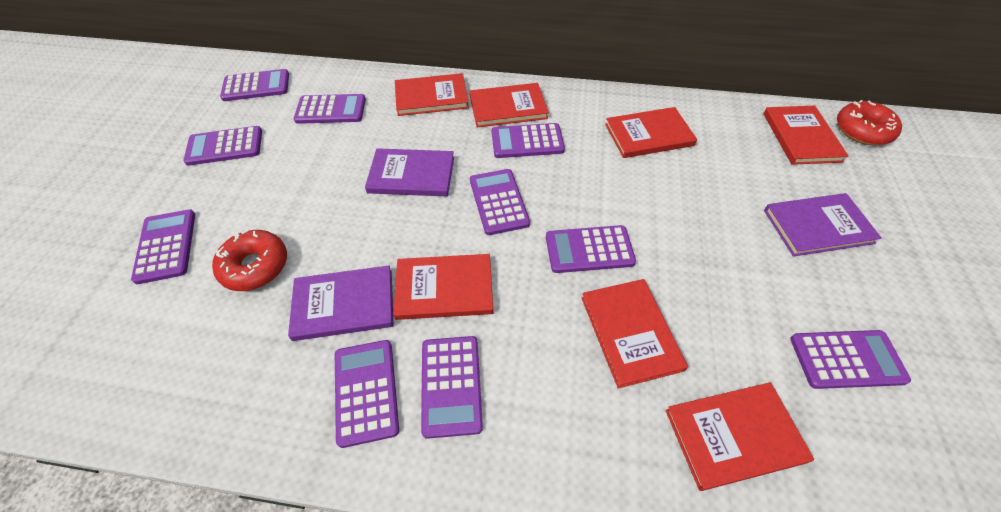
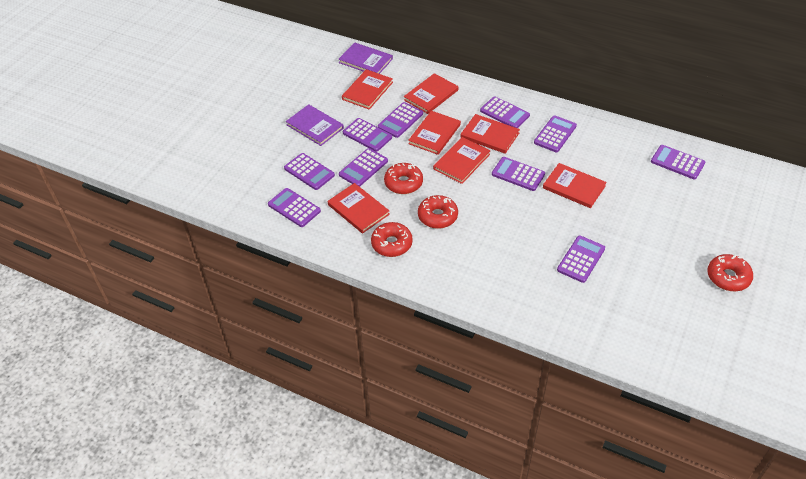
purple book: [288,266,394,341] [365,148,454,196] [764,193,882,257] = 3 -> [286,104,344,146] [338,42,393,74] = 2
red donut: [212,230,287,291] [837,100,902,145] = 2 -> [371,222,413,257] [384,163,423,194] [418,195,458,229] [707,254,753,291] = 4

